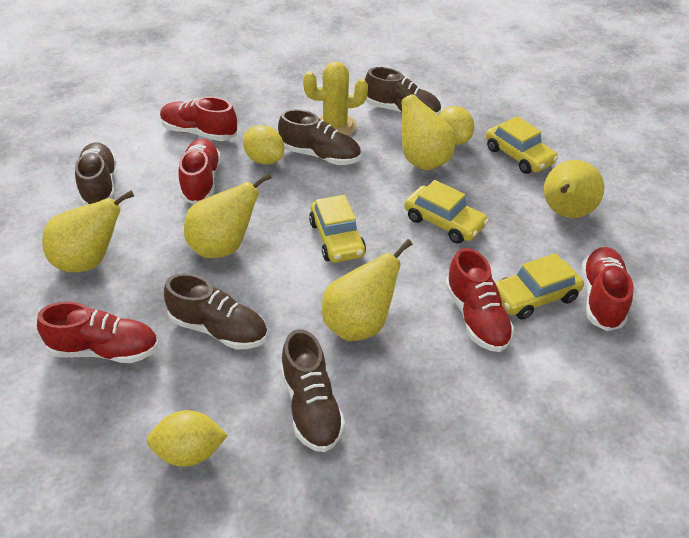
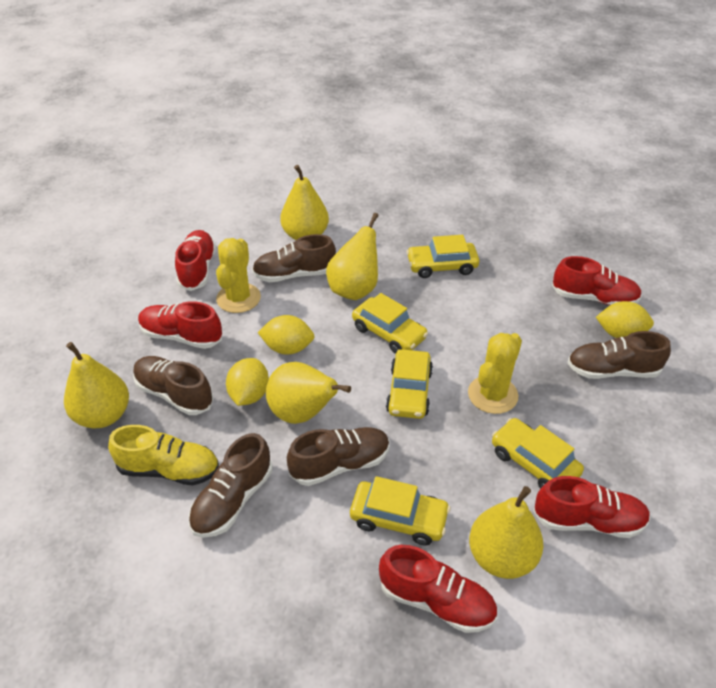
yellow cactus: [303,62,368,136] = 1 -> [216,238,261,313] [468,333,522,414] = 2
yellow car: [309,195,366,263] [404,180,489,244] [486,116,558,174] [495,253,584,320] = 4 -> [350,476,450,546] [352,293,428,354] [386,349,433,419] [406,235,479,278] [492,418,584,489] = 5
yellow shoe: none = 0 -> [108,425,219,486] = 1

